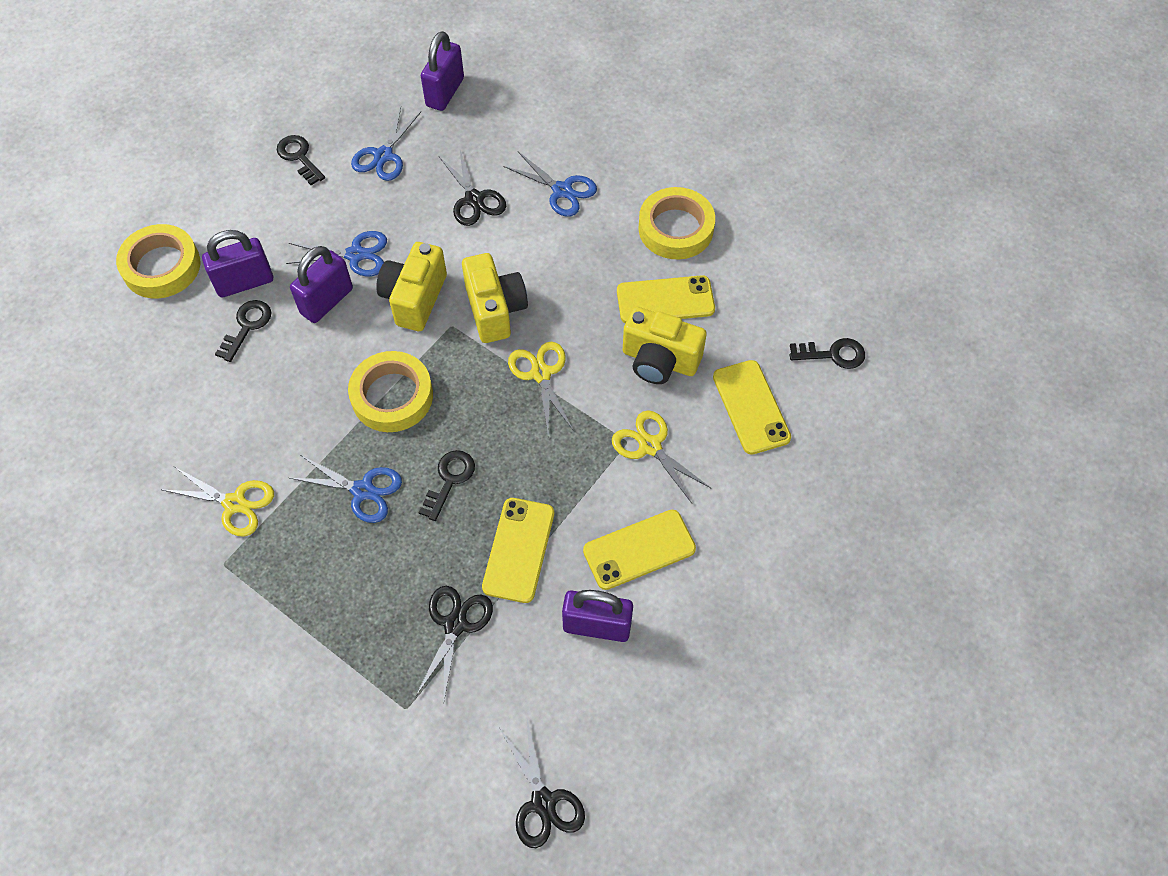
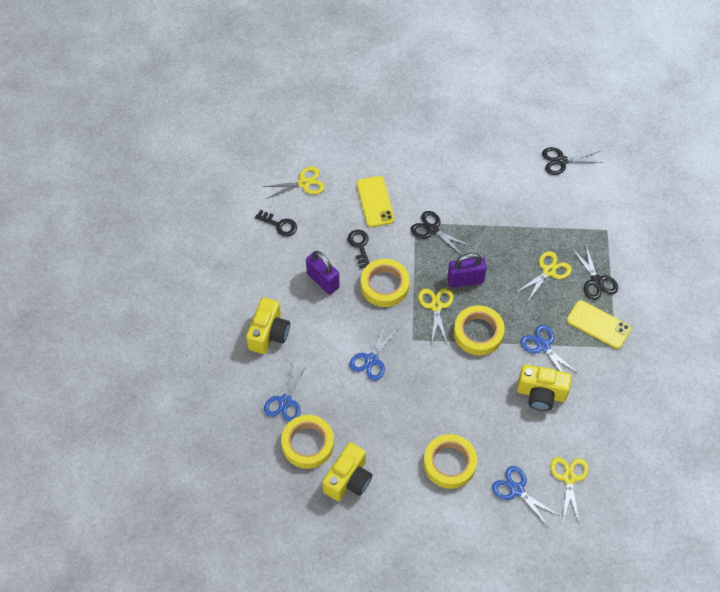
black key: [215,300,271,362] [277,135,325,185] [418,450,475,521] [790,338,865,369] = 4 -> [255,210,297,237] [348,230,370,269] = 2
purple padlock: [202,230,273,297] [290,246,353,323] [421,31,464,111] [562,590,633,642] = 4 -> [306,251,340,295] [447,253,487,288] = 2
yellow phone: [482,498,554,603] [583,510,696,590] [617,275,715,323] [713,360,791,455] = 4 -> [357,176,394,227] [567,300,631,349] = 2
yellow scissors: [163,467,274,537] [508,342,573,434] [612,410,712,503] = 3 -> [262,167,325,199] [418,288,453,344] [515,251,572,302] [550,457,589,523] = 4
yellow tape: [116,224,200,298] [348,351,433,432] [638,187,715,260] = 3 -> [281,415,334,469] [361,259,410,307] [424,434,477,489] [454,305,505,355] = 4

